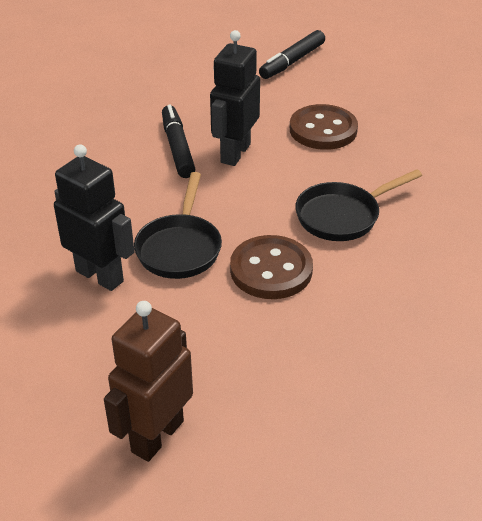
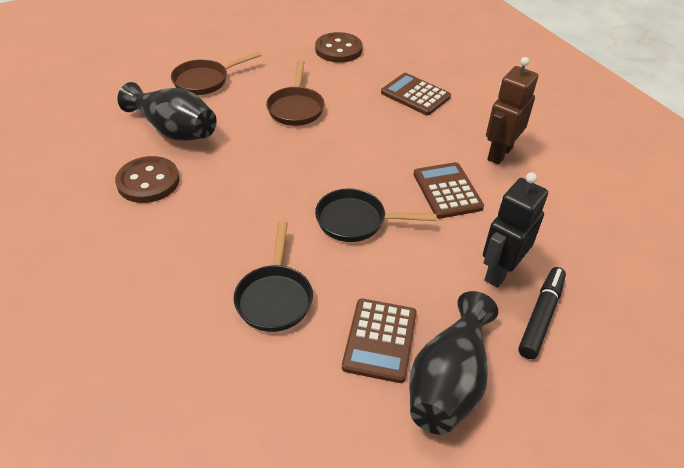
black marker: [162,104,195,178] [259,30,325,79] = 2 -> [518,267,566,359] = 1
black robot: [54,144,134,291] [210,30,260,166] = 2 -> [483,172,548,288] = 1
black vase: none = 0 -> [117,82,217,141] [409,291,498,435] = 2
brown calculator: none = 0 -> [342,299,417,383] [381,73,451,115] [414,162,484,219] = 3
brown pan: none = 0 -> [171,51,261,95] [266,60,324,126] = 2

